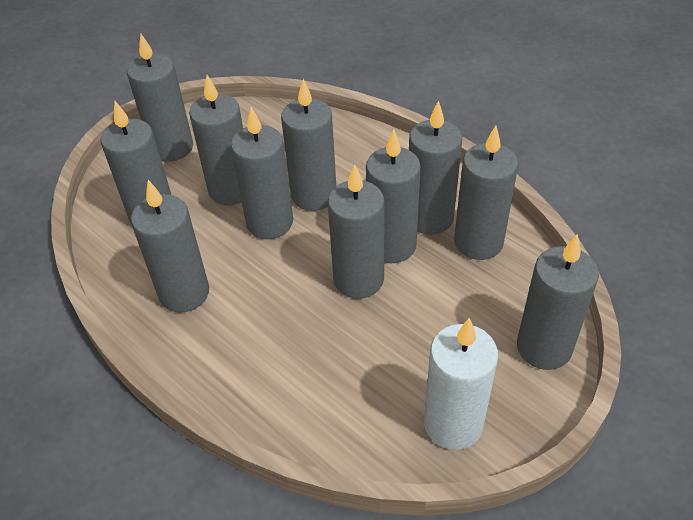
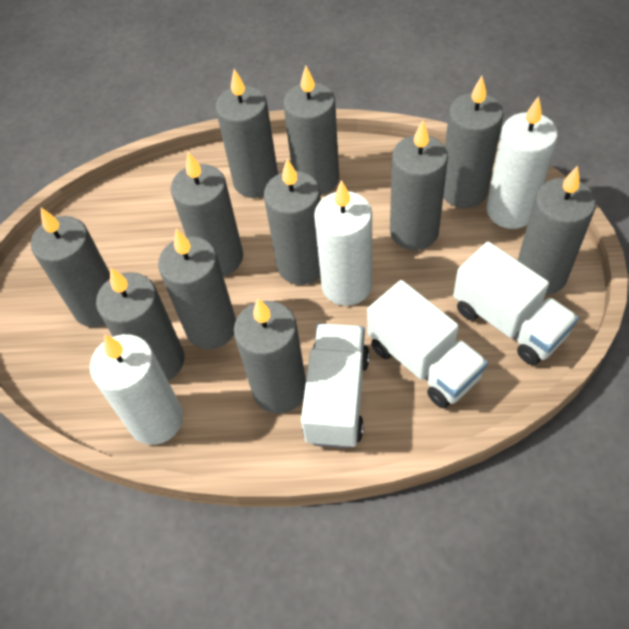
white candle: [424,318,498,450] = 1 -> [90,334,183,445] [314,180,372,306] [486,96,558,229] = 3
white truck: none = 0 -> [301,324,370,448] [367,280,488,408] [453,242,579,365] = 3

